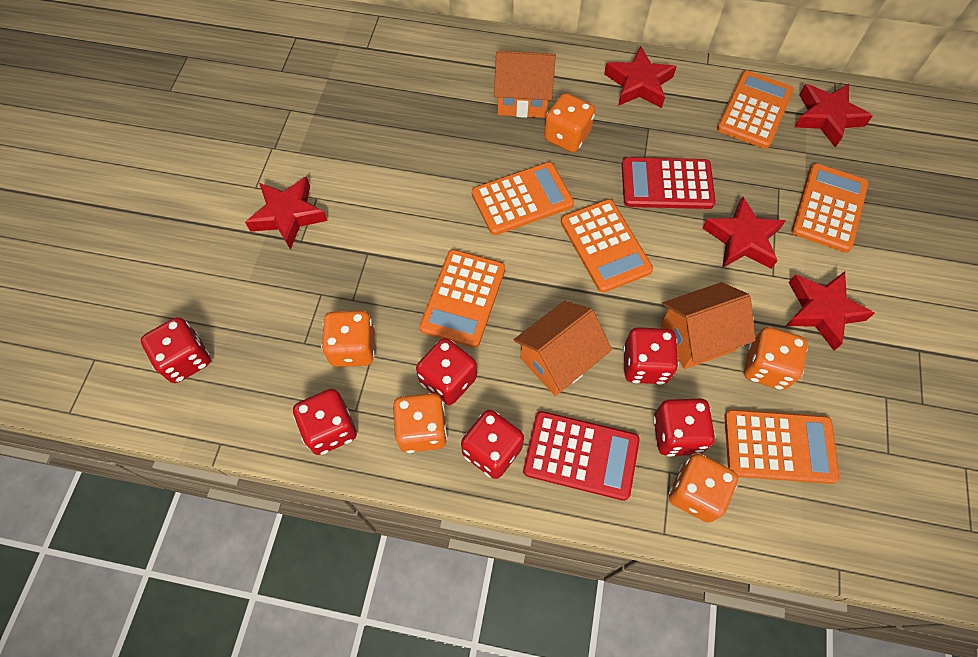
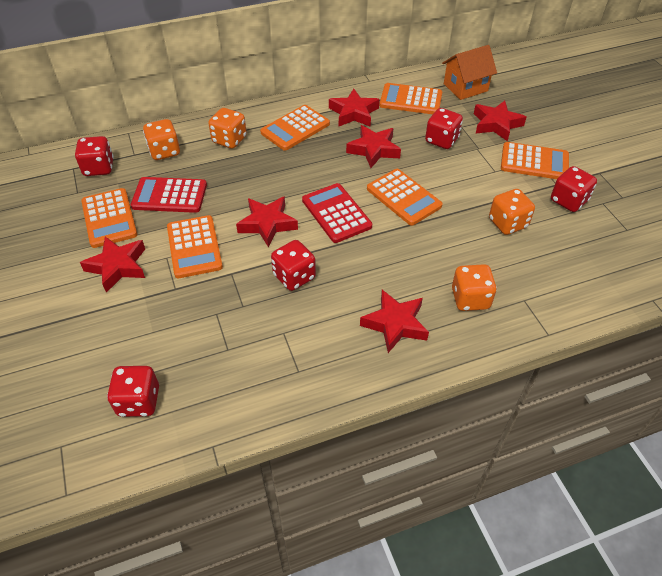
orange dice: [321,311,375,367] [393,393,447,453] [544,93,595,152] [669,453,738,523] [744,327,808,390] = 5 -> [143,119,180,160] [208,108,247,149] [452,264,497,311] [489,189,535,235] = 4
orange house: [494,51,556,118] [514,301,612,396] [661,282,755,369] = 3 -> [442,45,497,100] = 1
red dice: [141,317,211,383] [293,389,357,455] [416,338,477,405] [461,410,524,479] [623,327,679,385] [653,399,715,457] = 6 -> [75,136,114,176] [107,366,159,417] [271,240,316,291] [425,108,463,149] [551,166,597,212] = 5
red star: [245,176,328,250] [604,46,677,108] [703,196,786,269] [786,271,875,351] [794,84,873,148] = 5 -> [80,237,145,293] [236,196,298,247] [329,89,380,127] [346,125,401,168] [360,290,429,353] [474,101,527,141] = 6

